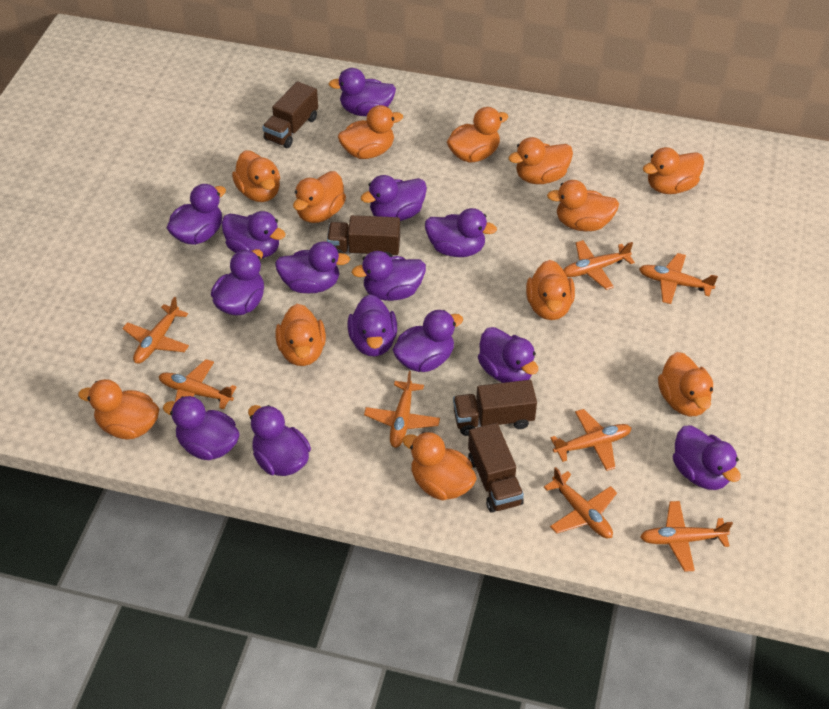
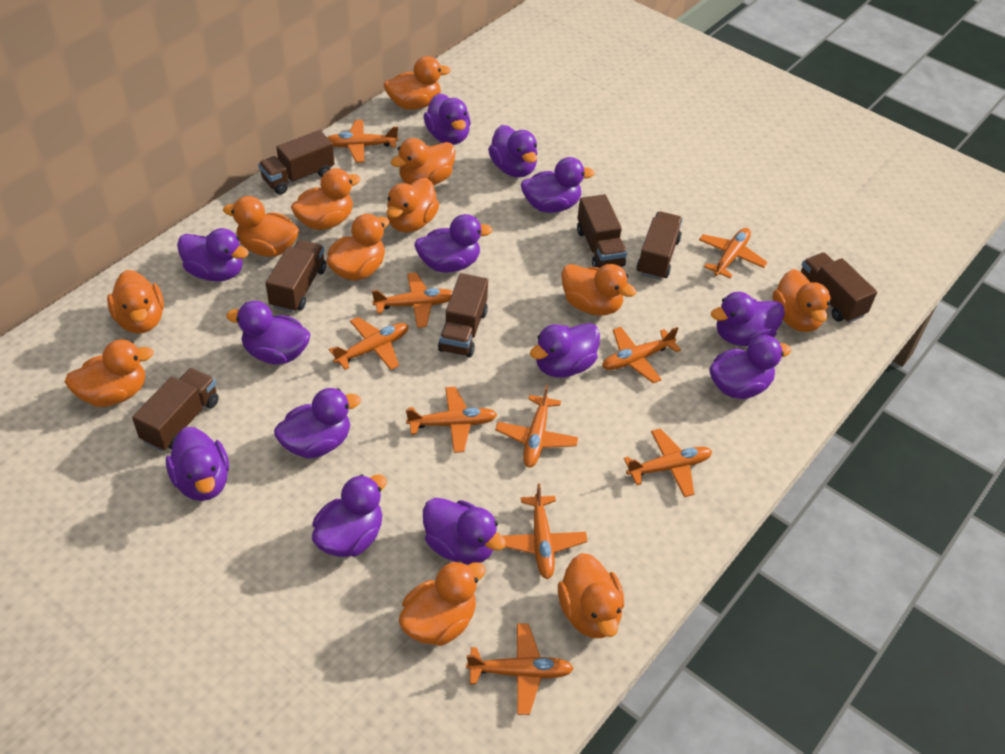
brown truck: [262,81,318,148] [327,215,400,257] [453,380,537,436] [468,423,524,513] = 4 -> [132,368,219,451] [258,130,335,195] [265,240,326,313] [438,273,488,358] [577,194,627,268] [637,211,683,280] [801,252,877,323] = 7
orange plane: [122,297,189,364] [159,359,237,409] [364,371,440,448] [544,467,617,539] [550,409,631,471] [563,240,635,290] [639,253,718,304] [640,501,733,572] = 8 -> [327,120,399,163] [329,317,409,370] [372,272,453,328] [406,387,497,453] [466,623,574,715] [495,385,578,468] [503,483,587,579] [602,327,681,383] [624,429,712,497] [699,228,767,278] = 10
purple duck: [163,396,240,460] [167,184,226,245] [211,249,264,316] [221,211,286,258] [248,405,311,476] [275,241,350,293] [329,68,396,116] [348,294,397,356] [352,251,426,301] [361,175,427,221] [393,310,463,372] [425,208,497,257] [478,327,538,383] [673,425,741,490] = 14 -> [166,427,229,501] [177,228,249,282] [226,301,310,365] [274,388,361,459] [312,474,387,557] [414,214,493,273] [423,498,506,564] [424,93,471,145] [488,125,537,178] [521,157,595,213] [530,323,600,378] [709,335,791,399] [711,292,785,346] = 13

